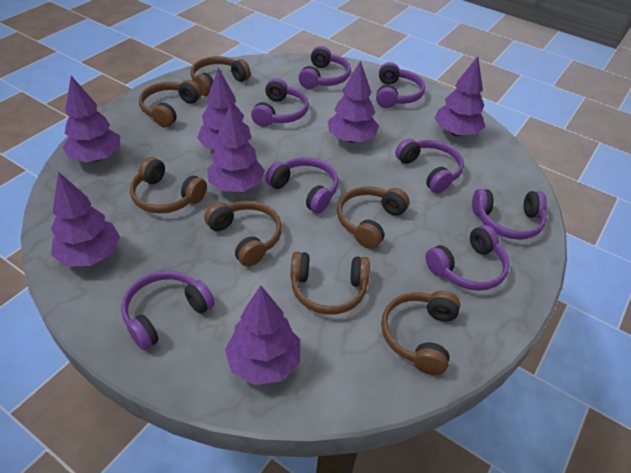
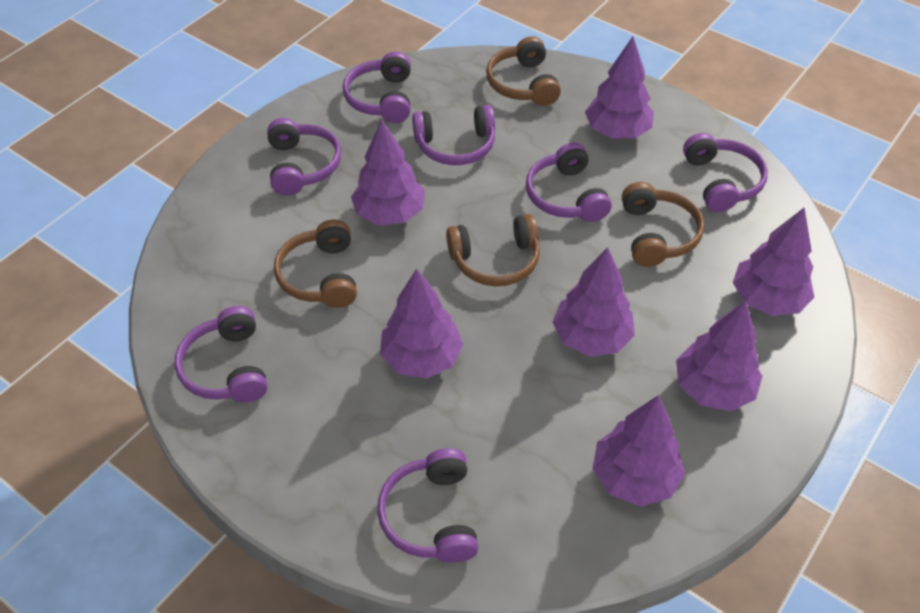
brown headphones: [130,157,207,214] [139,80,202,127] [190,56,251,96] [204,201,282,267] [290,252,370,315] [337,187,410,249] [381,291,461,375] = 7 -> [274,220,357,308] [446,214,540,286] [486,36,561,106] [622,182,704,267] = 4
purple headphones: [121,271,215,350] [251,78,309,127] [265,157,338,213] [299,46,351,89] [376,62,425,108] [395,138,464,193] [425,225,509,291] [472,189,547,240] = 8 -> [174,306,268,402] [267,118,341,196] [343,51,411,123] [377,448,479,563] [412,105,495,165] [526,143,612,222] [683,133,768,212] = 7

